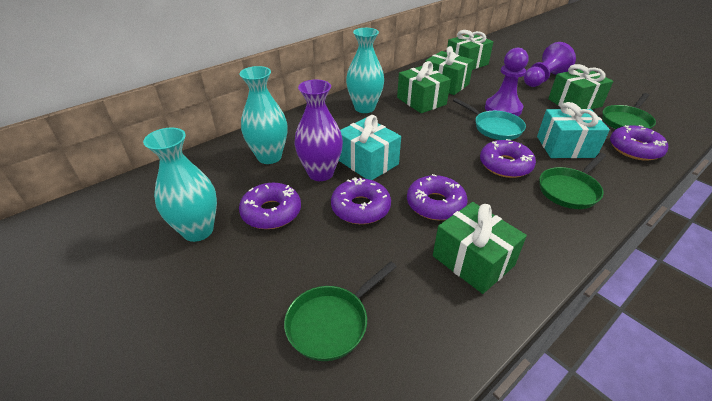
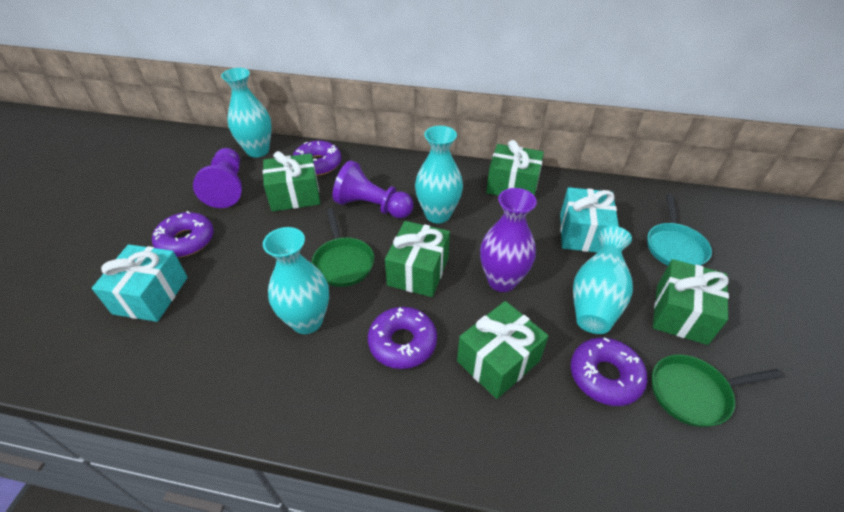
green pan: [284,261,397,361] [539,153,606,209] [602,93,656,129] = 3 -> [312,208,374,287] [652,354,782,427] = 2
purple donut: [239,183,301,229] [331,177,391,224] [407,174,468,220] [480,139,536,178] [610,125,668,161] = 5 -> [152,211,214,257] [293,141,341,176] [368,307,437,369] [571,337,647,406] = 4
turquoise vase: [143,128,217,242] [239,66,287,164] [346,28,384,113] = 3 -> [221,68,272,158] [263,227,329,334] [415,126,463,223] [573,226,633,334] = 4

